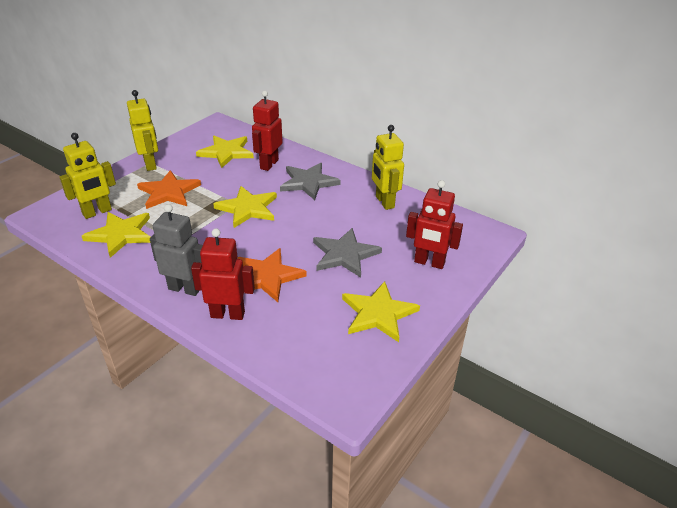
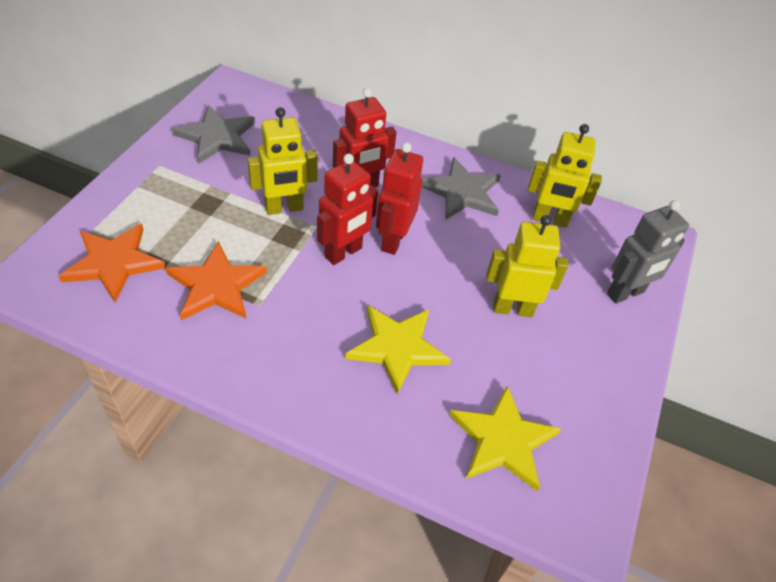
yellow star: [82,212,151,258] [196,136,254,168] [213,186,277,228] [342,281,420,342] = 4 -> [345,306,451,395] [449,385,561,491] = 2

